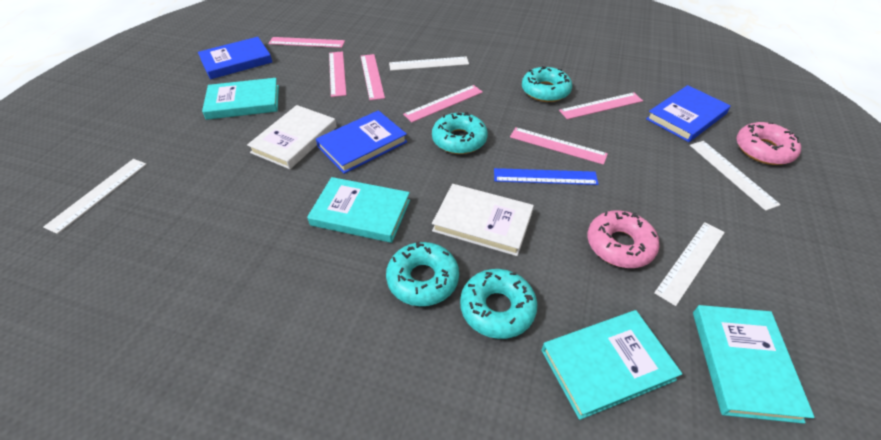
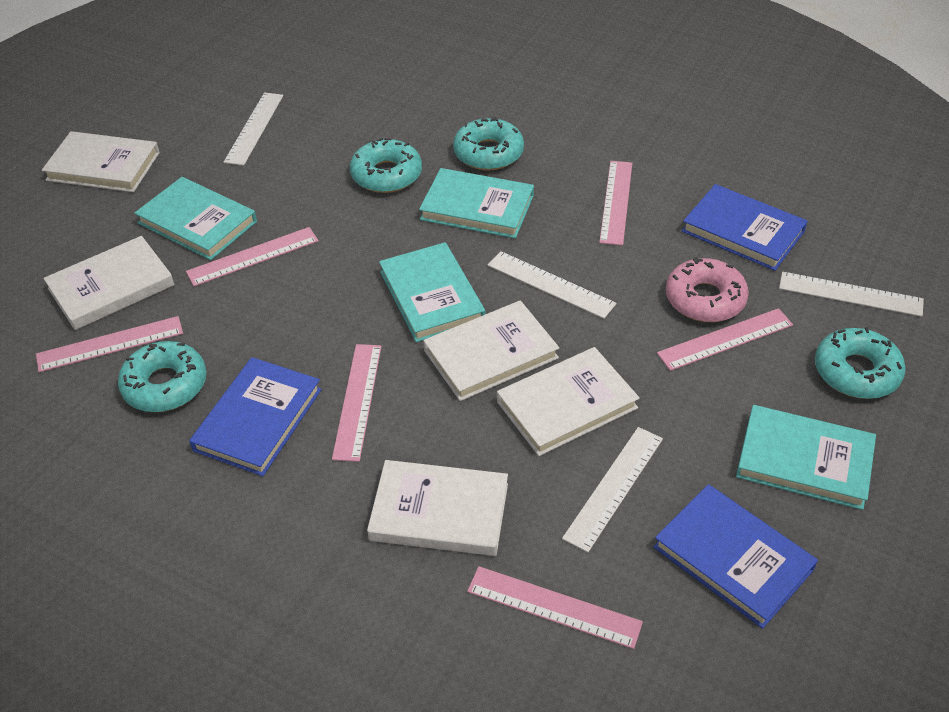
blue ruler: [494,168,599,185] = 1 -> none = 0
pink donut: [587,211,660,268] [736,122,801,165] = 2 -> [666,257,749,322] = 1
white book: [247,105,337,169] [432,184,534,256] = 2 -> [42,131,160,192] [44,236,174,330] [367,460,508,556] [423,300,559,401] [497,347,640,456] = 5

